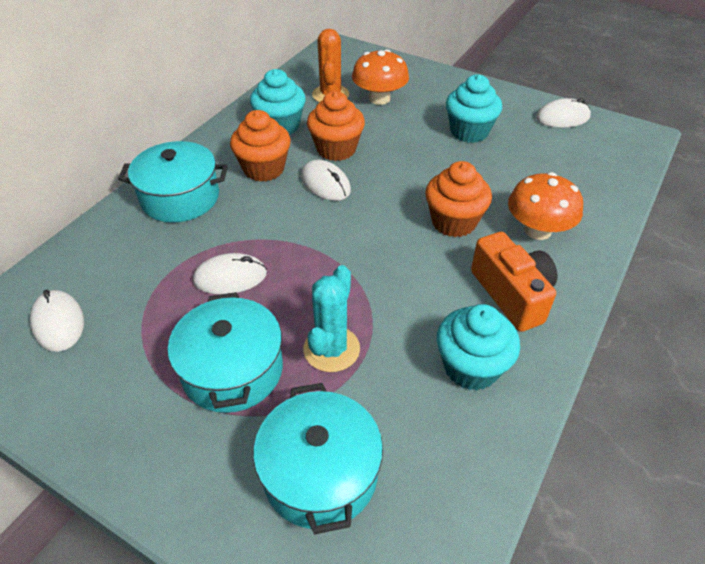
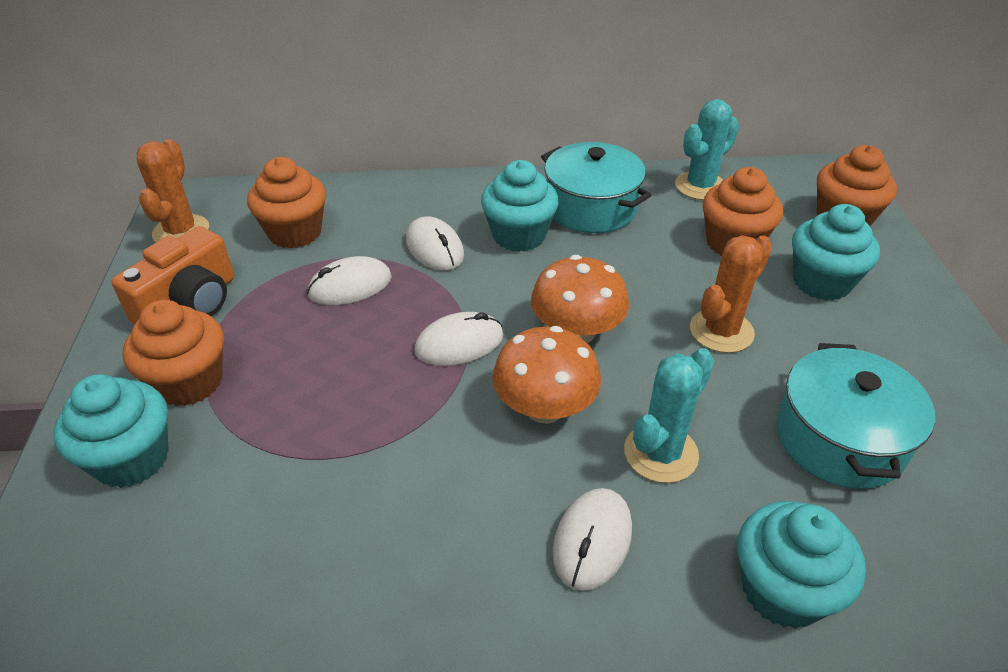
orange cactus: [312,29,349,102] = 1 -> [137,139,209,242] [690,235,772,353] = 2
orange cupcake: [230,110,291,182] [307,91,365,161] [425,161,492,237] = 3 -> [123,300,224,406] [247,157,326,249] [703,167,783,256] [817,145,897,226] = 4
turquoise cactus: [304,265,360,372] = 1 -> [624,348,714,483] [675,99,739,200] = 2
turquoise cupcake: [250,69,306,135] [437,304,520,391] [446,74,502,143] = 3 -> [54,374,169,488] [481,160,559,252] [738,501,866,629] [792,204,880,301] = 4
turquoise pot: [118,141,228,223] [168,292,283,413] [253,383,383,535] = 3 -> [541,142,651,233] [776,343,935,489] = 2

